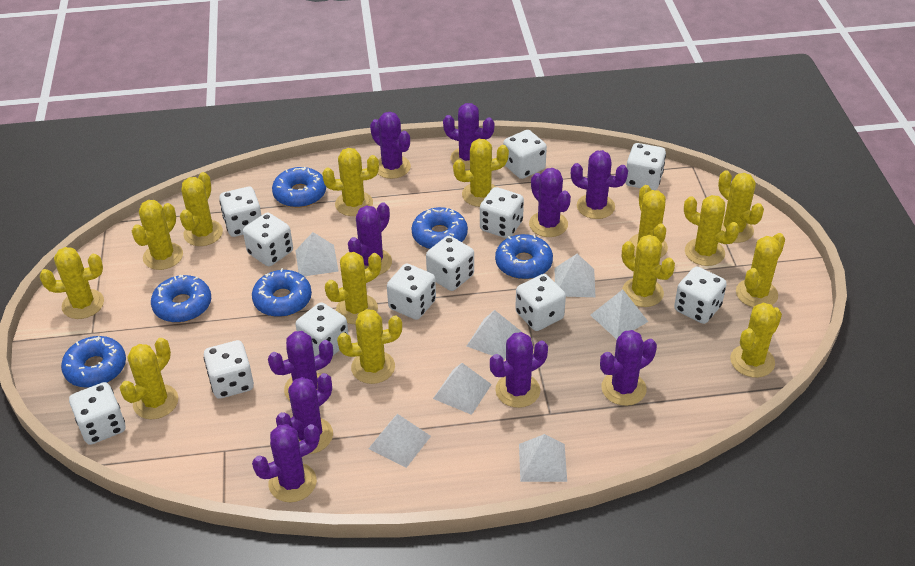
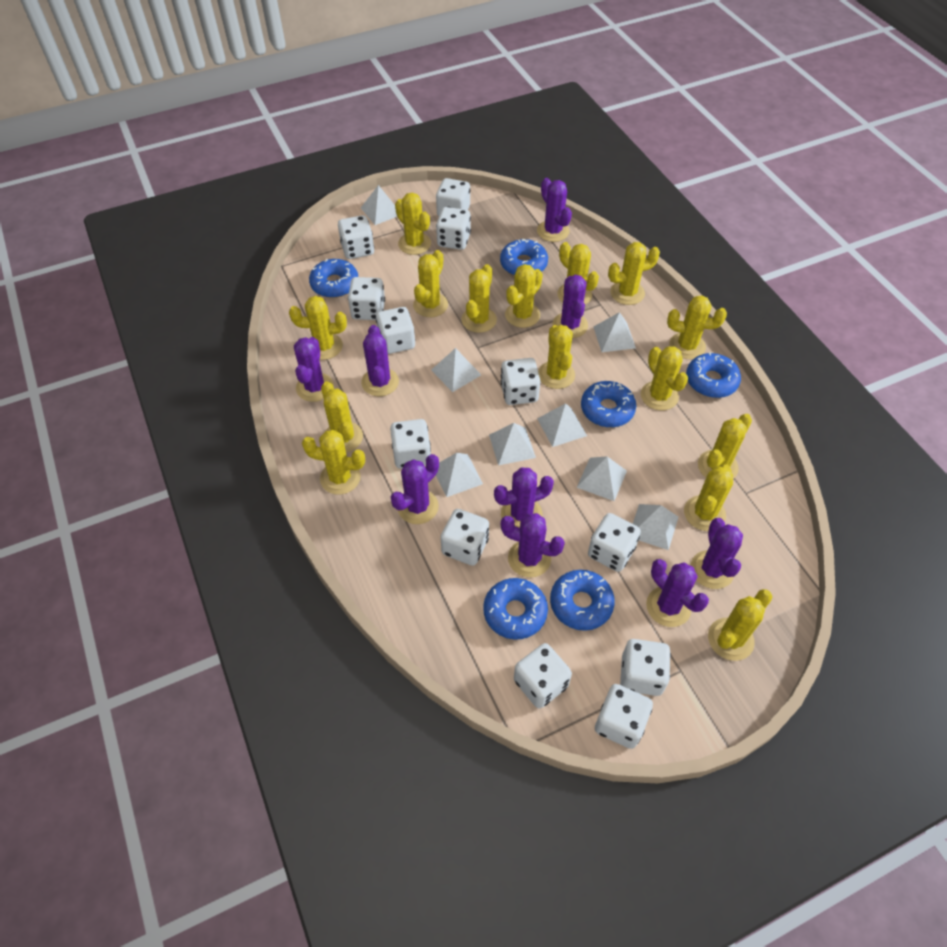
purple cactus: [252,424,320,502] [268,331,333,401] [276,373,333,454] [348,202,392,275] [370,112,411,179] [443,103,494,170] [490,332,548,408] [529,168,571,237] [571,150,628,219] [600,330,657,406] = 10 -> [294,337,334,402] [361,325,399,396] [391,454,439,524] [494,468,554,528] [501,513,565,578] [537,178,572,242] [552,275,588,338] [646,559,709,627] [690,518,743,589] = 9
white pyramid: [295,232,338,276] [368,414,431,468] [433,363,492,415] [467,310,522,360] [519,434,567,482] [555,254,595,297] [590,289,648,339] = 7 -> [361,185,397,225] [431,348,481,392] [436,453,483,497] [489,423,536,465] [537,403,587,447] [577,456,627,501] [594,312,636,352] [633,504,678,550] = 8
yellow cactus: [40,247,104,319] [120,338,178,419] [132,200,183,270] [180,172,223,246] [322,148,379,216] [325,252,381,324] [337,309,402,384] [453,139,509,207] [622,235,675,307] [629,185,668,258] [684,195,740,266] [718,170,764,243] [730,303,782,378] [736,233,785,307] = 14 -> [289,296,347,360] [302,430,365,495] [321,382,363,453] [395,193,431,255] [413,250,448,317] [461,264,497,333] [505,264,543,328] [538,325,575,389] [557,242,599,305] [608,242,660,305] [641,346,688,411] [667,295,727,359] [684,464,733,531] [698,414,752,479] [708,589,772,661] = 15

